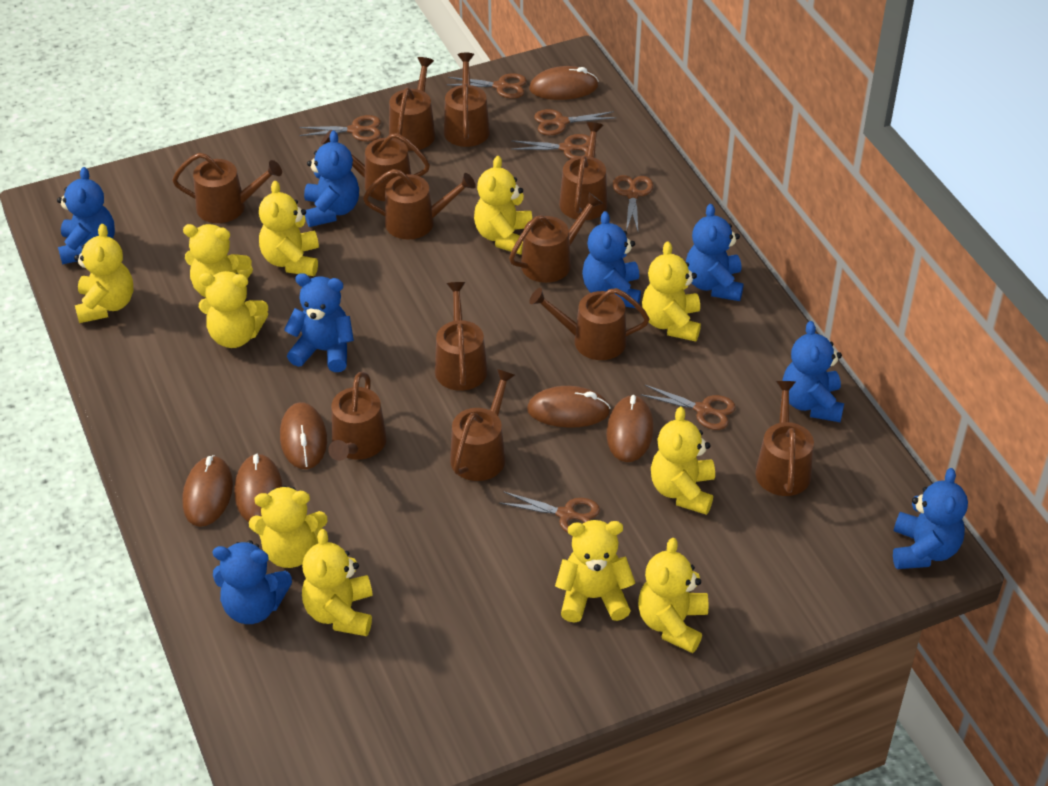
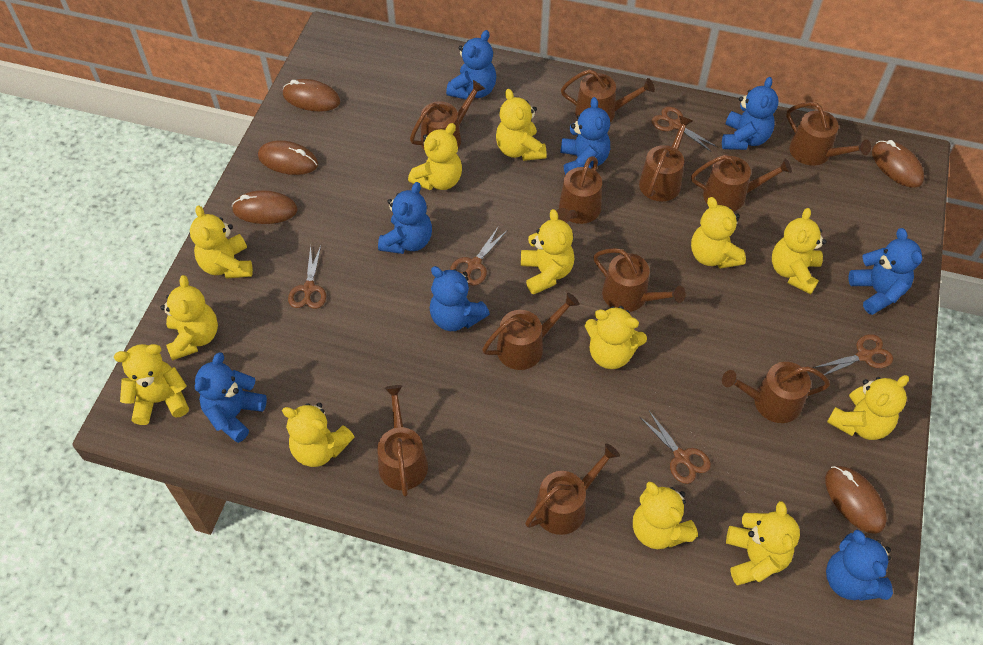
brown mouse: [183,455,233,527] [234,453,283,522] [280,402,327,469] [527,386,611,428] [529,66,599,100] [607,395,654,462] = 6 -> [232,190,298,224] [258,140,318,175] [283,79,340,112] [825,466,887,534] [872,140,924,188] = 5
brown scissors: [299,115,381,142] [446,73,527,99] [500,492,600,533] [511,134,590,159] [534,109,617,135] [613,175,653,231] [640,385,736,430] = 7 -> [288,246,326,309] [450,226,507,286] [640,411,711,484] [652,107,717,151] [813,334,893,375] = 5
brown watering can: [172,153,282,223] [321,130,430,201] [328,372,387,461] [363,169,476,239] [389,57,435,151] [435,282,488,391] [444,53,490,147] [450,369,515,481] [509,193,603,283] [529,288,649,360] [559,122,608,220] [755,381,814,496] = 12 -> [377,385,428,497] [410,80,485,149] [482,293,579,370] [525,443,620,535] [557,156,602,224] [561,69,655,123] [593,248,686,312] [639,116,693,202] [691,155,792,211] [722,362,830,423] [786,102,871,166] = 11
yellow teddy bear: [74,224,133,323] [183,224,253,298] [199,271,268,348] [249,486,328,568] [259,181,319,276] [302,529,372,636] [474,156,532,255] [555,520,635,623] [638,538,708,653] [642,241,701,342] [651,407,715,515] = 11 -> [114,344,189,425] [160,275,218,360] [190,205,253,279] [282,403,355,467] [408,123,462,190] [496,89,546,161] [521,209,574,295] [585,306,647,369] [633,482,698,549] [691,197,746,269] [726,501,800,585] [772,208,827,294] [827,375,909,440] = 13

